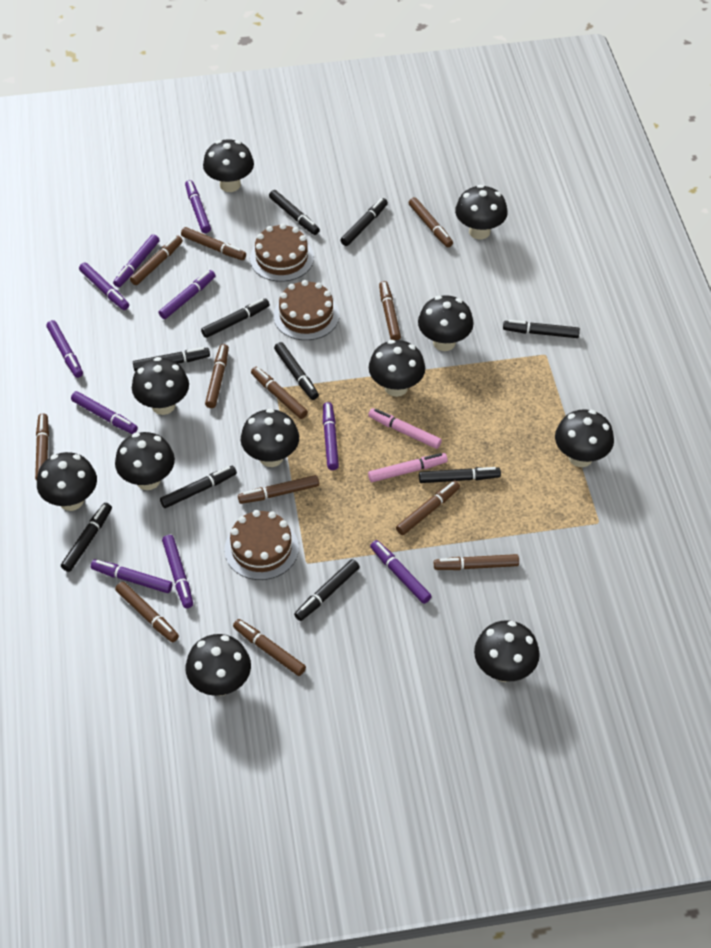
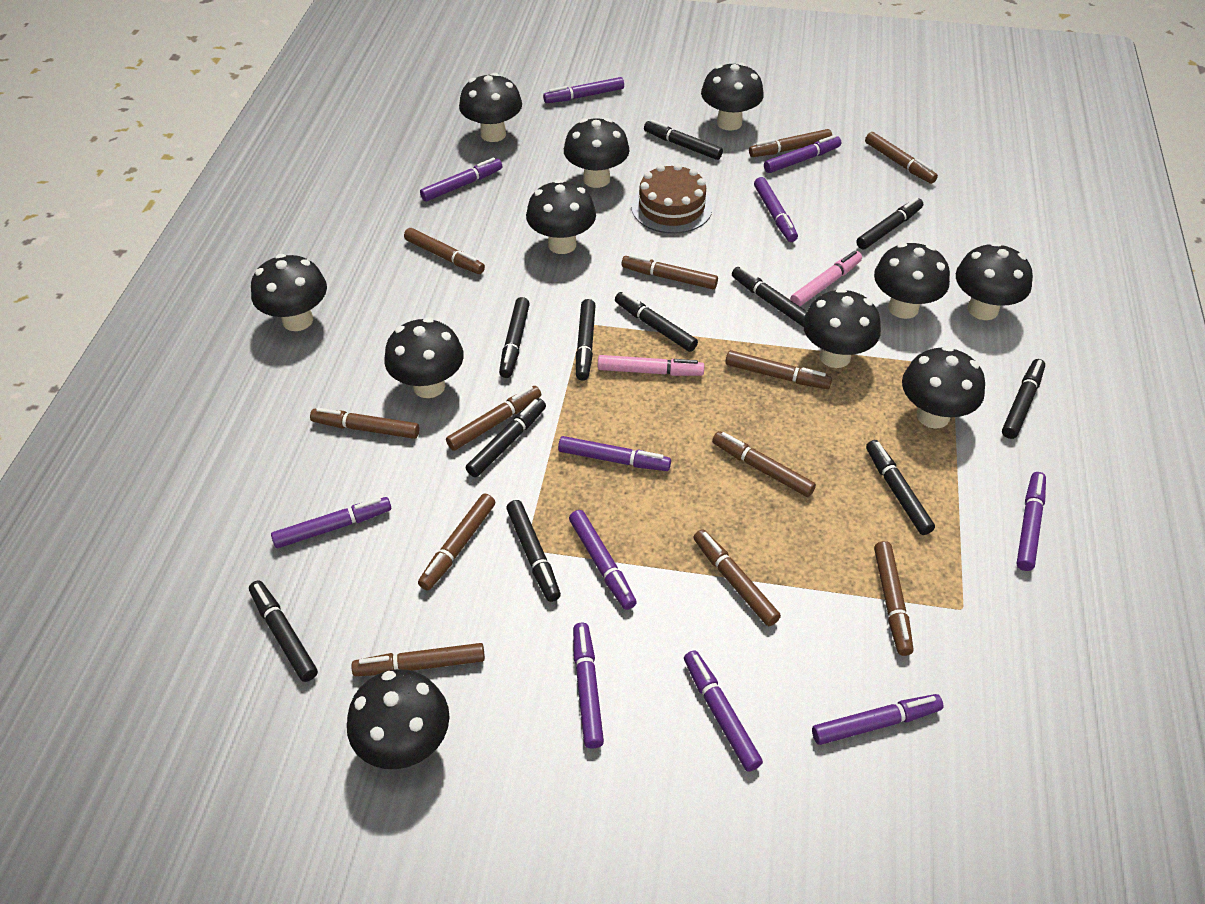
black marker: [61,503,112,572] [133,347,210,372] [160,466,237,508] [201,298,270,338] [269,190,320,235] [274,342,319,400] [294,559,360,621] [341,198,388,246] [419,467,501,483] [503,320,580,338] = 10 -> [249,580,318,682] [466,398,546,477] [499,297,530,378] [506,500,561,602] [576,299,596,381] [615,292,698,352] [644,120,723,160] [732,267,807,327] [856,197,923,249] [866,440,935,535] [1002,359,1045,439] = 11
brown cake: [224,510,299,580] [250,223,314,282] [273,280,339,340] = 3 -> [631,163,713,234] = 1
purple marker: [46,320,83,378] [71,391,138,434] [79,262,129,310] [91,559,172,593] [113,234,159,287] [159,270,216,319] [162,535,193,608] [185,180,211,233] [323,402,339,470] [370,540,432,604] = 10 -> [271,497,391,548] [420,158,502,201] [543,77,624,103] [558,436,671,471] [569,510,637,610] [573,623,604,748] [684,650,763,772] [754,177,798,242] [764,135,841,173] [812,694,944,745] [1016,472,1046,571] = 11

